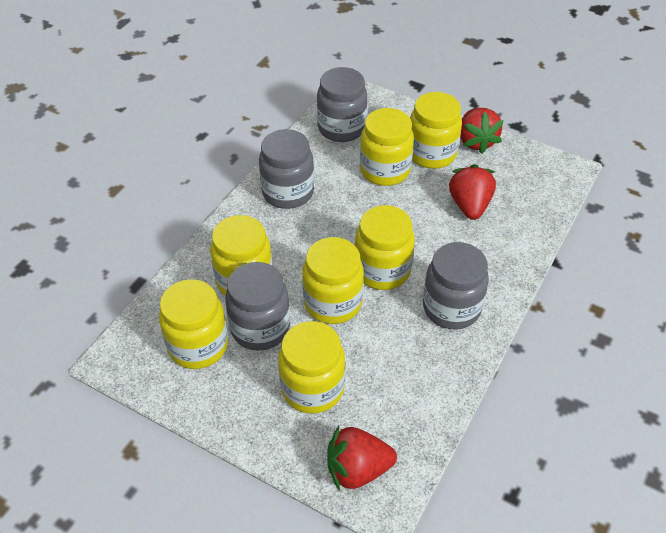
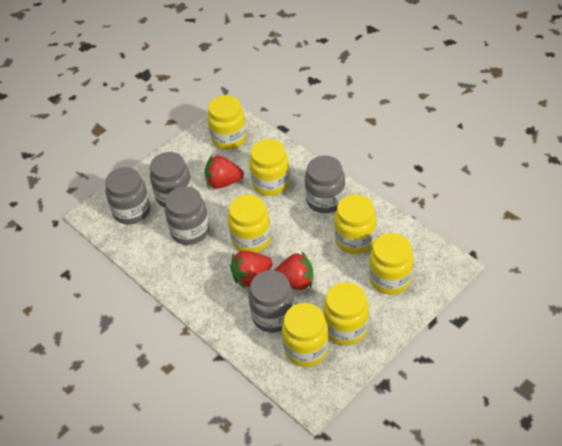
grey jar: [225,262,290,351] [259,129,314,209] [317,67,367,142] [423,242,489,330] = 4 -> [105,167,150,224] [150,152,192,207] [165,187,209,245] [249,270,294,333] [305,156,345,213] = 5

